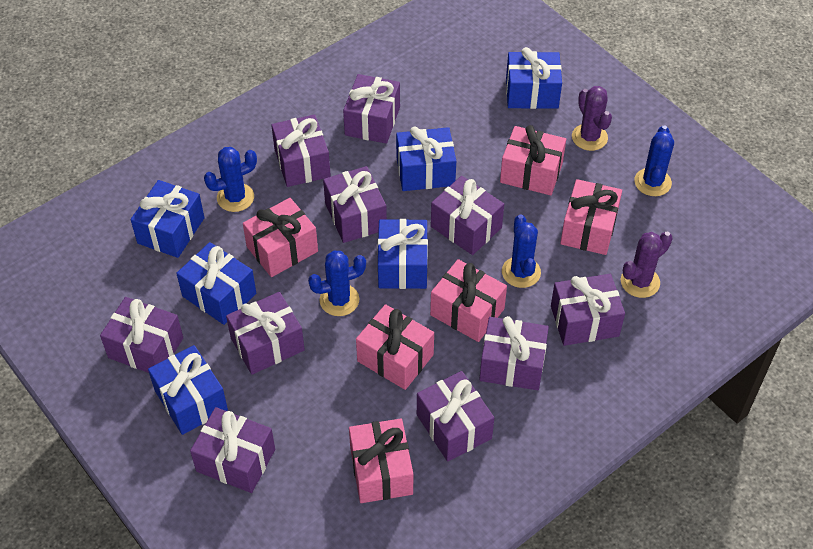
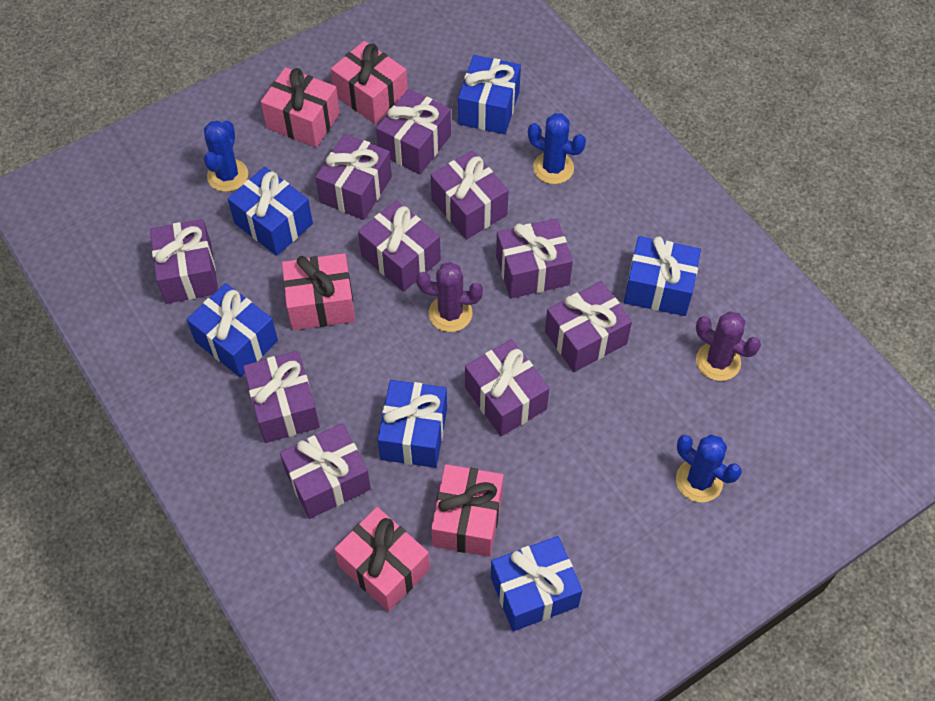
blue cactus: [204,147,257,212] [308,250,366,316] [502,214,541,288] [634,125,674,196] = 4 -> [204,120,248,192] [528,113,586,184] [676,434,742,502] = 3
pink gift: [243,198,318,277] [349,418,413,503] [356,304,434,390] [430,259,507,342] [500,125,566,195] [560,179,622,255] = 6 -> [261,67,340,147] [282,253,355,330] [331,41,408,124] [334,507,430,611] [431,464,504,557] = 5

